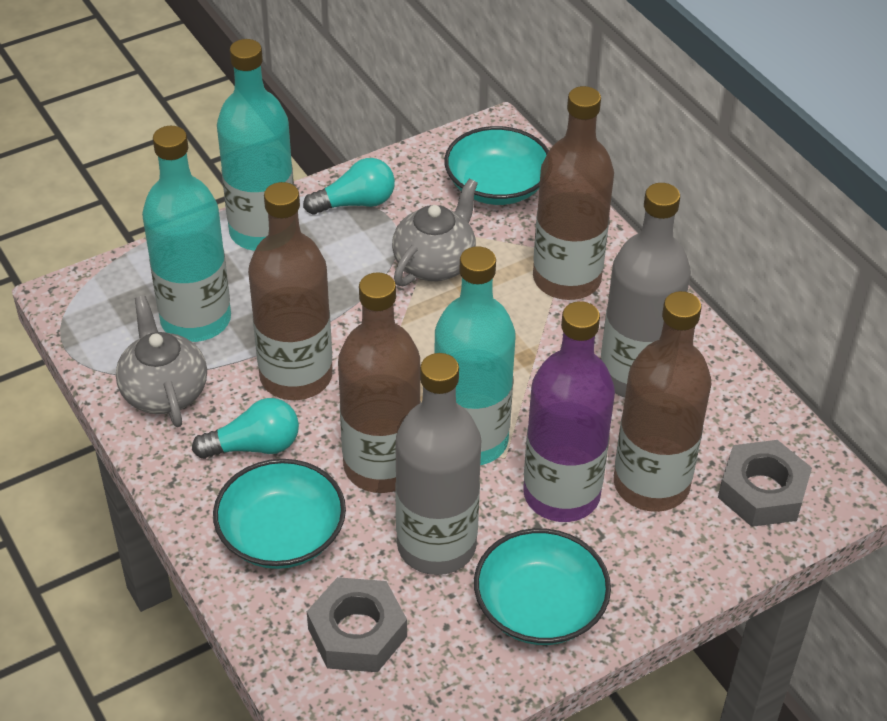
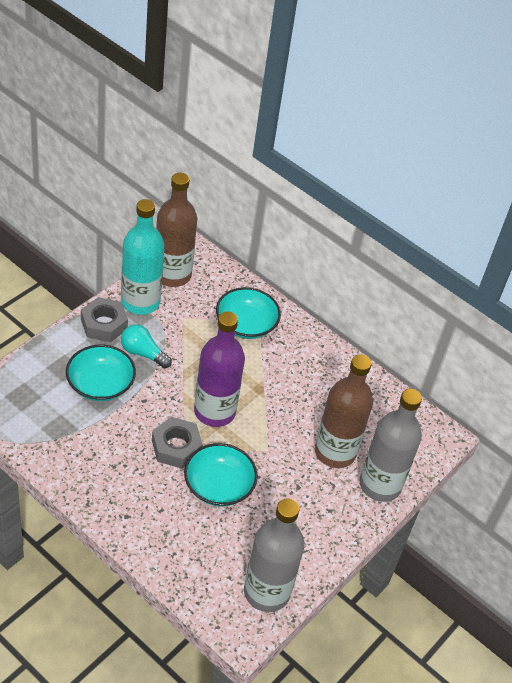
brown bottle: [248,182,333,400] [338,272,421,493] [533,86,614,300] [614,291,712,512] = 4 -> [156,173,197,287] [315,354,373,468] = 2
grey teapot: [116,296,207,427] [392,179,478,286] = 2 -> none = 0
turquoise bottle: [142,126,231,342] [217,39,294,251] [435,246,515,465] = 3 -> [121,199,165,315] = 1
turquoise light bulb: [192,398,299,459] [303,158,395,215] = 2 -> [121,324,172,368] = 1

